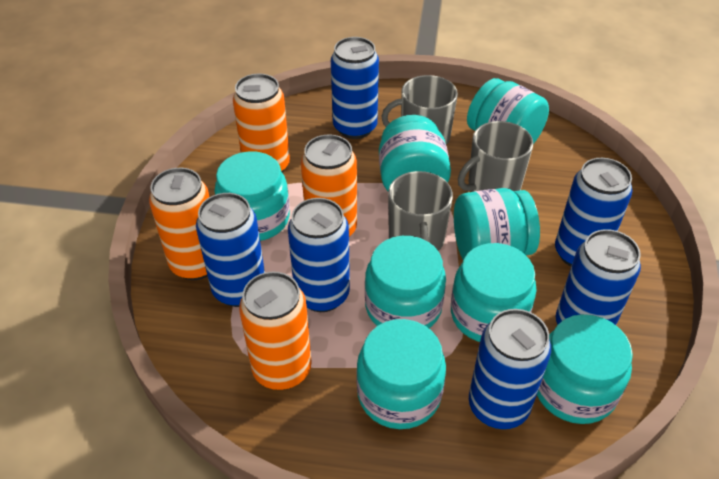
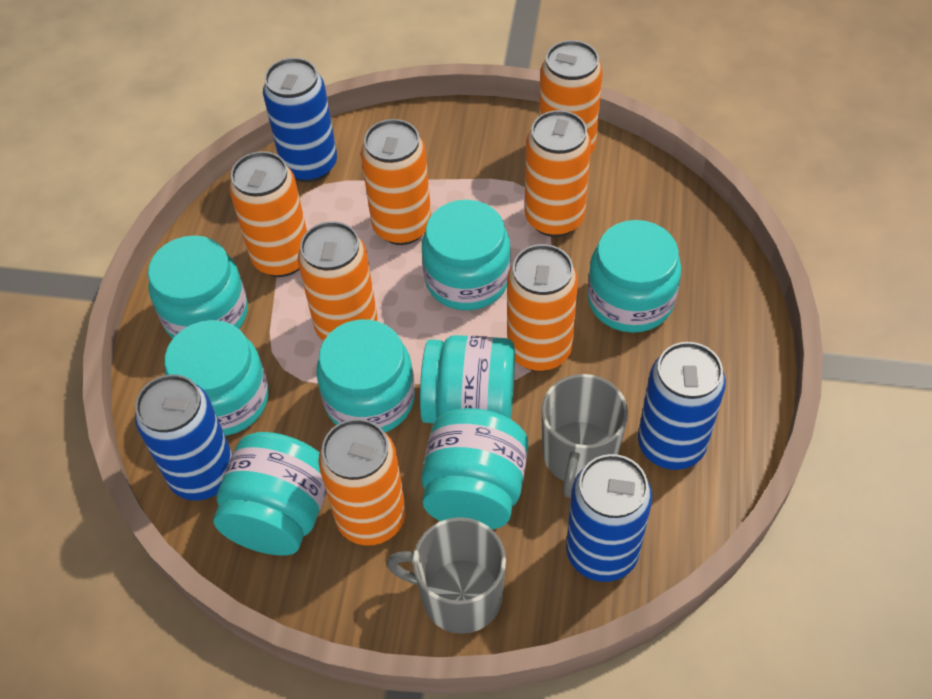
blue can: [196,193,265,307] [288,198,350,312] [331,37,379,139] [469,309,551,429] [555,158,632,266] [556,229,641,325] = 6 -> [135,374,233,500] [263,58,337,182] [566,454,652,582] [638,342,726,470] = 4
grey mug: [381,75,458,145] [388,171,453,251] [458,121,533,192] = 3 -> [387,517,506,634] [541,374,628,498] = 2
orange can: [149,168,209,280] [233,74,290,172] [239,271,312,390] [301,135,357,237] = 4 -> [229,151,307,277] [298,221,377,341] [318,419,406,545] [361,119,431,245] [507,244,578,371] [525,110,591,237] [539,40,603,155] = 7

